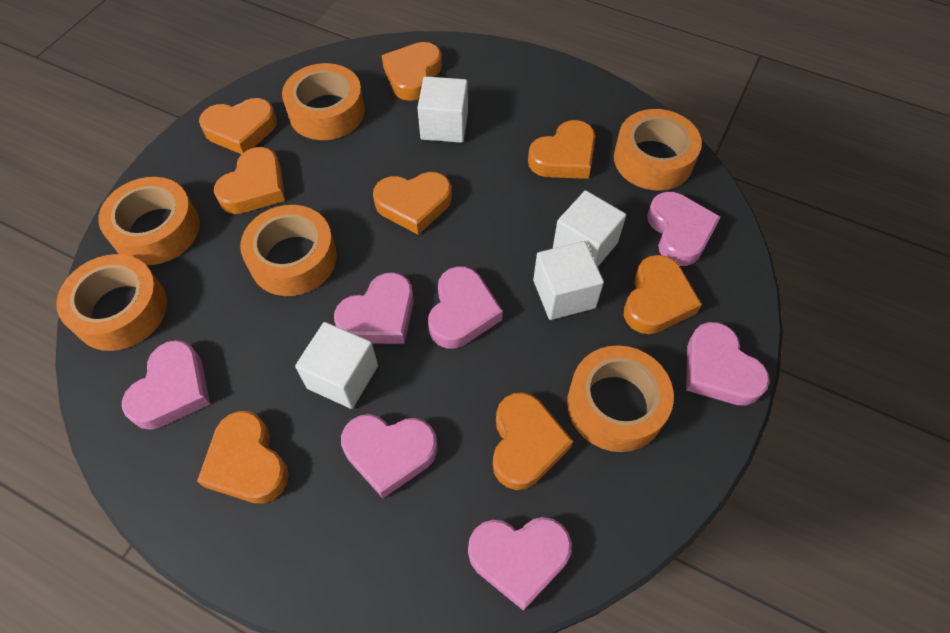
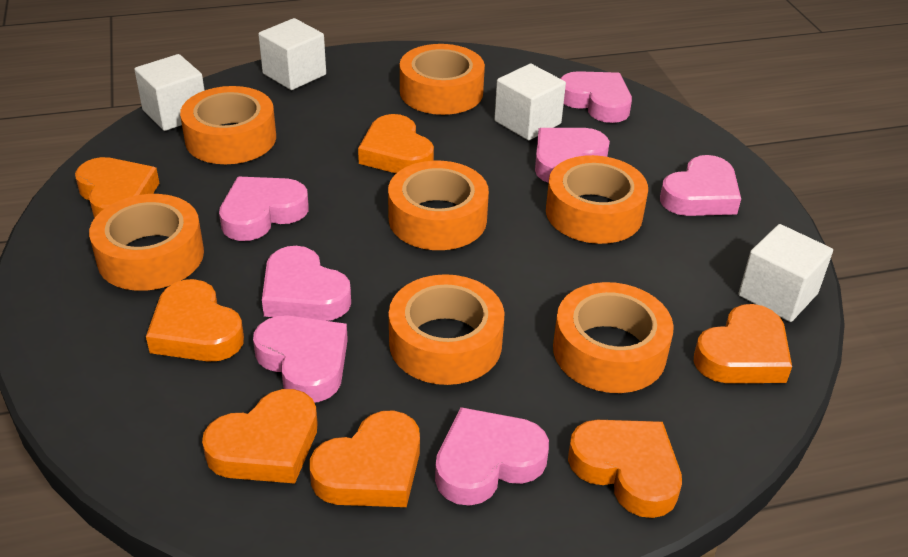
orange heart: [197,411,289,504] [199,98,277,154] [214,147,285,214] [373,172,452,235] [382,42,442,101] [493,392,573,490] [528,120,595,179] [624,255,702,334] = 8 -> [75,157,159,218] [146,279,244,362] [202,389,318,484] [309,410,420,507] [358,114,434,173] [568,420,682,518] [694,304,792,383] = 7
orange tape: [56,254,167,351] [98,177,200,265] [240,205,337,296] [282,63,365,140] [567,345,674,452] [614,109,702,191] = 6 -> [89,194,204,291] [180,86,276,164] [388,161,489,250] [389,274,504,385] [400,44,485,115] [546,155,648,244] [553,282,674,393] = 7

